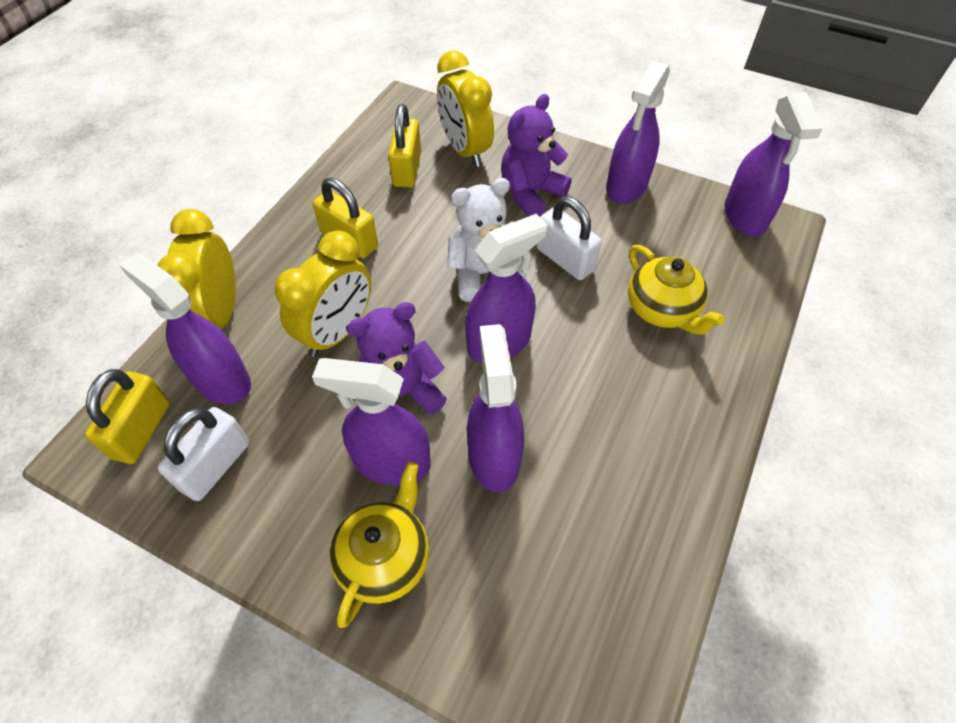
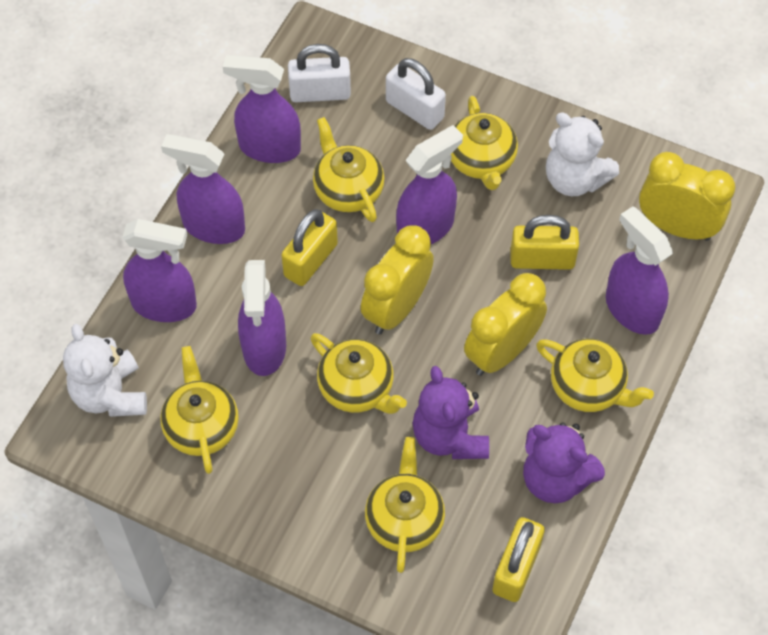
white teddy bear: [447,178,527,302] = 1 -> [63,324,147,417] [546,112,619,196] = 2
yellow teapot: [329,462,429,628] [628,245,725,335] = 2 -> [160,346,239,474] [310,333,407,414] [313,117,385,222] [365,437,445,573] [451,96,518,190] [536,338,654,412] = 6

